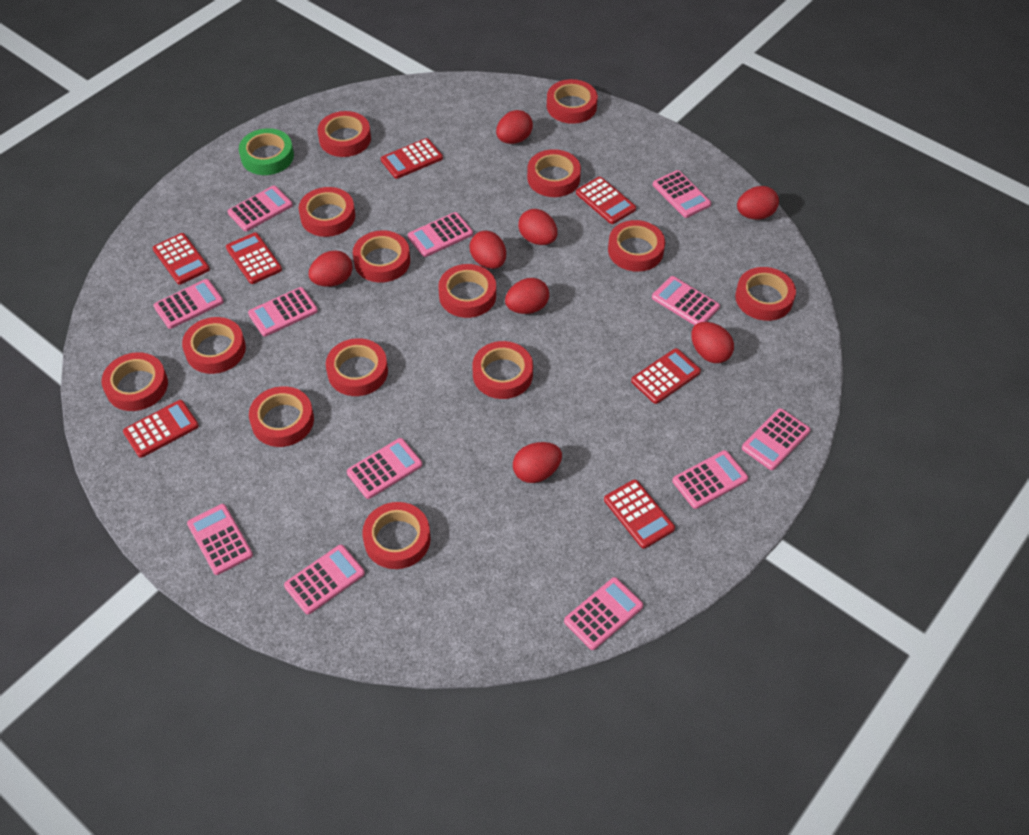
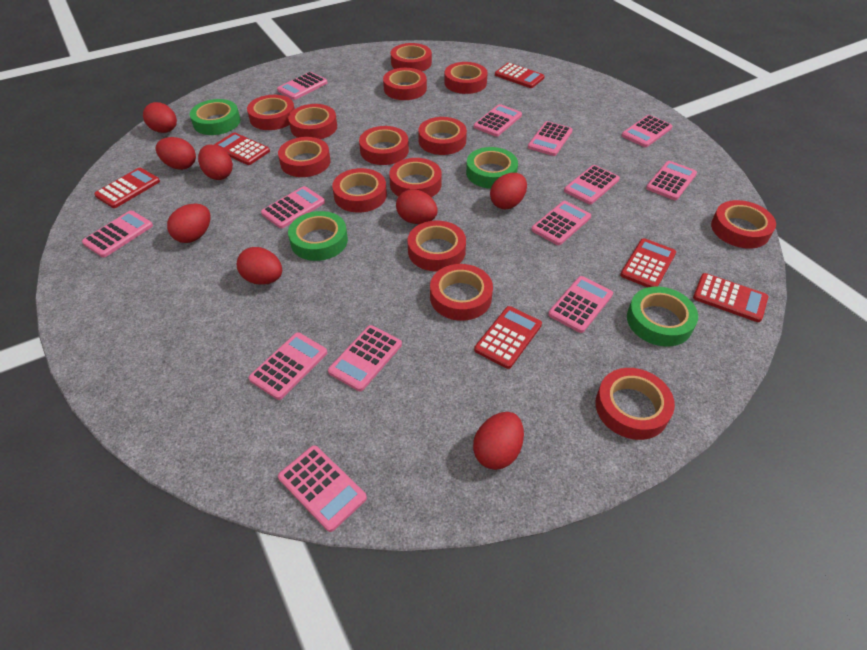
green tape: [239,128,294,175] = 1 -> [190,99,240,135] [288,211,348,261] [466,147,518,189] [627,286,698,347] = 4
pink calculator: [153,279,224,329] [187,504,253,575] [228,186,293,231] [248,287,318,337] [284,545,365,614] [347,438,422,499] [408,212,473,257] [564,577,643,650] [652,276,720,325] [653,170,711,218] [672,450,748,509] [742,408,810,470] = 12 -> [82,210,153,257] [249,332,327,400] [261,186,325,229] [277,72,328,100] [278,445,367,532] [328,325,402,391] [474,104,522,137] [528,121,573,156] [531,201,591,245] [548,276,613,333] [564,165,620,205] [621,115,672,147] [646,161,697,200] = 13
red calculator: [123,400,199,458] [153,233,210,285] [226,232,282,284] [381,138,443,179] [576,177,636,224] [604,479,675,549] [631,348,701,404] = 7 -> [94,168,160,208] [214,132,270,165] [474,306,542,369] [495,63,545,88] [620,238,676,288] [693,273,768,322] = 6

